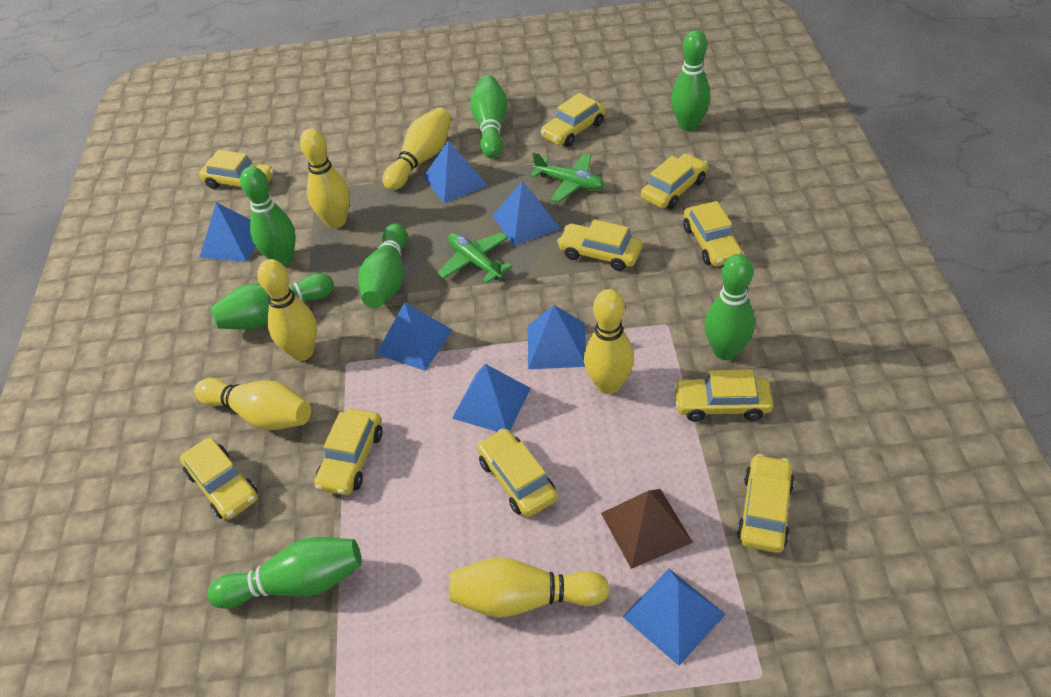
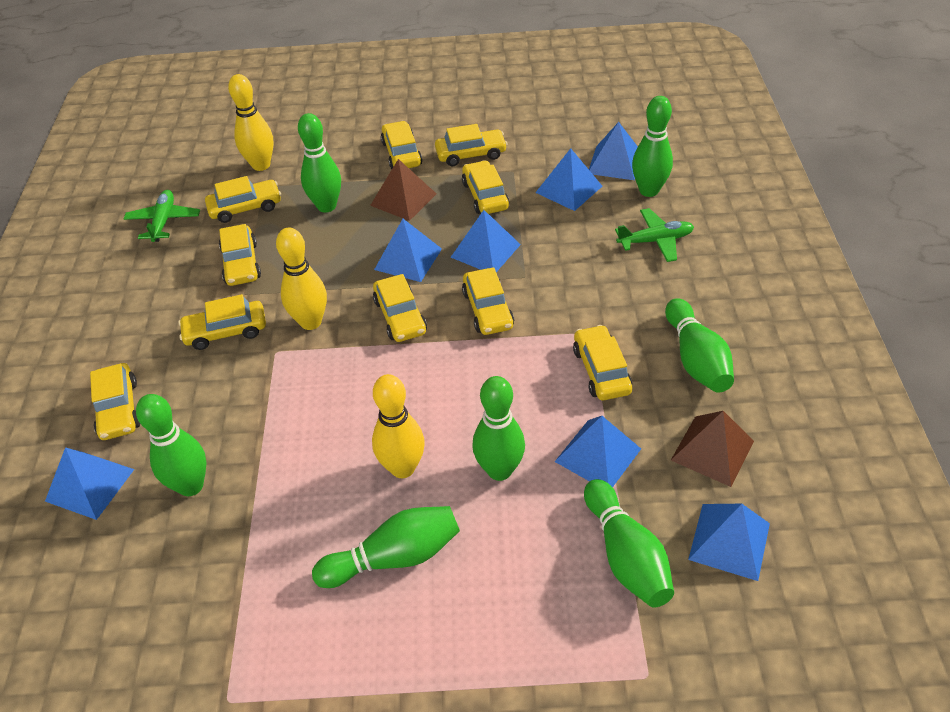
brown pyramid: [601,489,693,569] = 1 -> [370,159,437,221] [671,411,754,487] = 2
yellow bowling pin: [194,378,311,430] [257,259,317,361] [300,128,350,228] [383,108,451,190] [449,557,610,617] [584,289,634,394] = 6 -> [228,74,273,171] [276,228,327,330] [372,374,425,478] = 3

